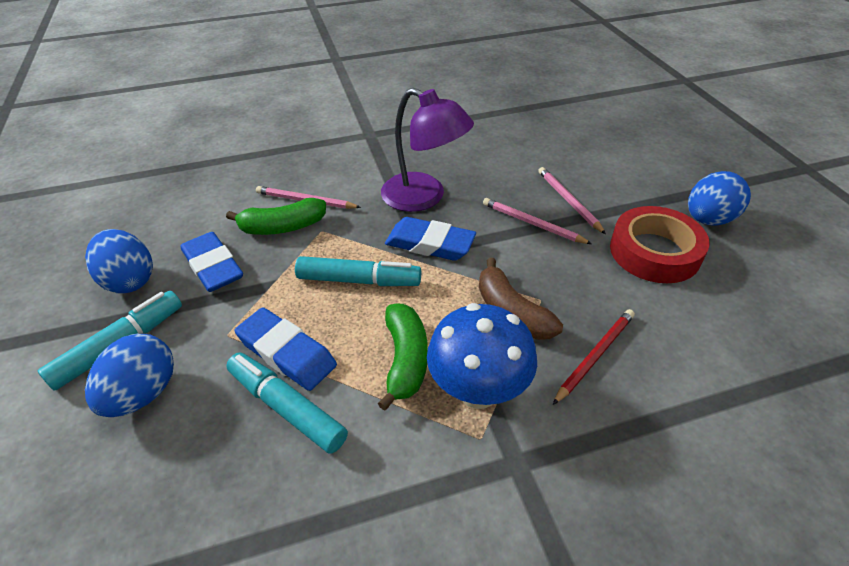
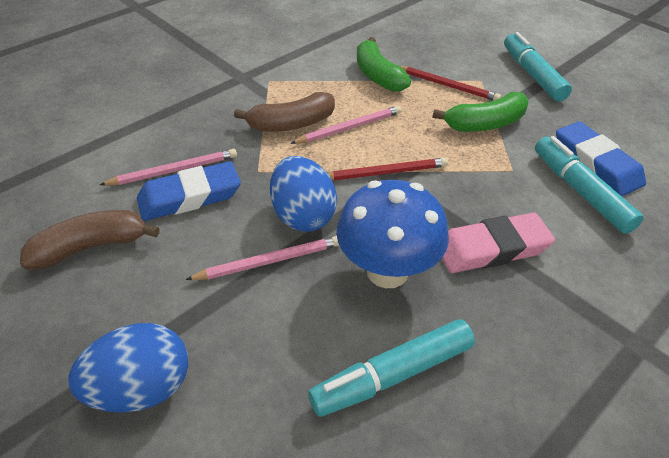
blue egg: [85,229,153,294] [85,334,174,417] [688,171,751,226] = 3 -> [68,323,189,413] [270,156,337,232] = 2
blue eraser: [181,232,243,292] [234,307,337,391] [385,217,476,261] = 3 -> [137,161,241,221] [556,122,646,196] = 2
brown banana: [479,258,563,340] = 1 -> [20,210,160,270] [234,92,335,132] = 2
pink eraser: none = 0 -> [442,213,555,273] = 1
purple lamp: [381,88,474,212] = 1 -> none = 0
red pencil: [553,309,635,405] = 1 -> [327,158,448,180] [400,66,501,101] = 2
red tape: [610,206,710,283] = 1 -> none = 0

